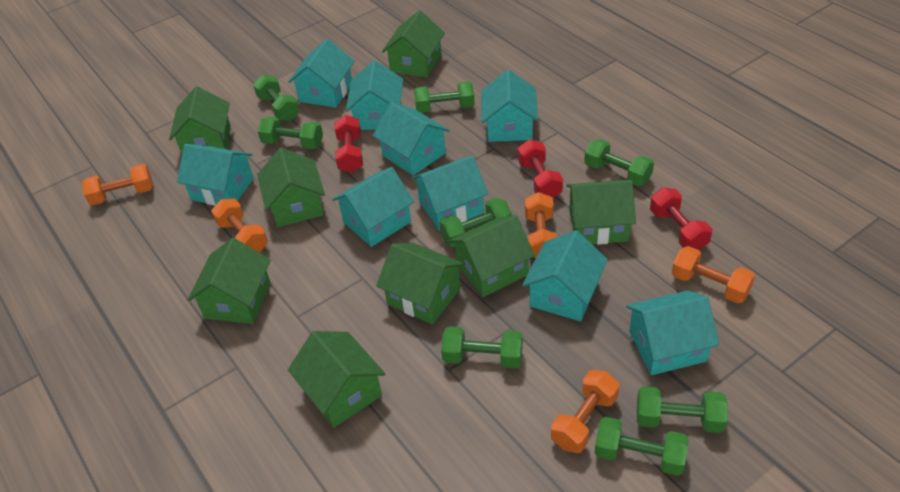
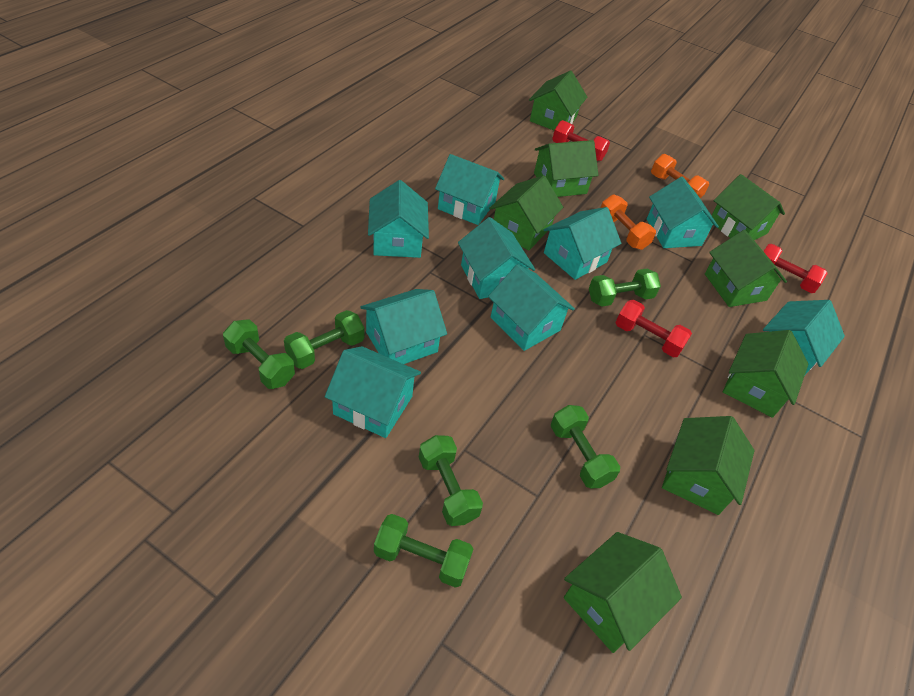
green dumbbell: [253,75,300,121] [258,117,323,149] [414,81,475,113] [439,198,512,248] [441,326,523,369] [584,139,654,186] [594,417,689,476] [637,386,728,433] = 8 -> [223,320,295,389] [284,310,364,369] [374,514,473,588] [419,435,483,526] [551,405,620,489] [589,269,661,307] = 6
orange dumbbell: [81,164,154,205] [211,199,268,253] [525,192,557,258] [551,370,620,453] [672,246,755,303] = 5 -> [600,195,656,250] [651,154,709,198] = 2

